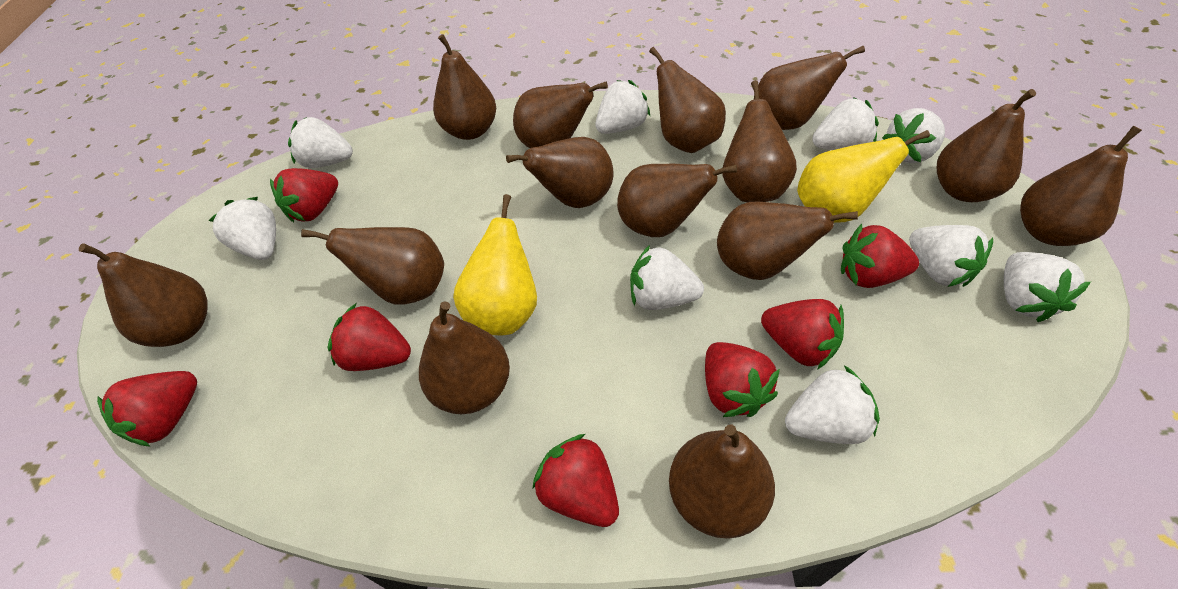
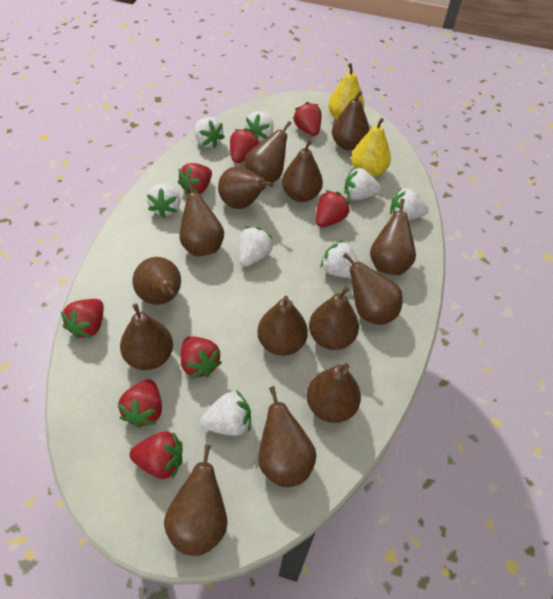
red strawberry: [97,371,197,447] [270,168,338,222] [327,303,411,371] [532,434,619,527] [705,342,780,417] [761,299,844,370] [841,224,919,288] = 7 -> [61,299,104,339] [118,379,162,428] [130,432,183,479] [178,163,212,195] [181,336,222,378] [230,128,259,163] [293,102,322,136] [316,190,350,227] = 8
white strawberry: [209,197,276,260] [288,117,353,168] [596,80,650,134] [630,245,704,310] [785,365,880,444] [812,97,879,150] [882,108,945,163] [909,225,993,287] [1004,252,1091,322] = 9 -> [147,183,180,218] [194,117,225,148] [200,390,251,436] [239,226,273,267] [245,111,274,141] [321,240,359,279] [344,168,381,200] [390,188,429,220] = 8

